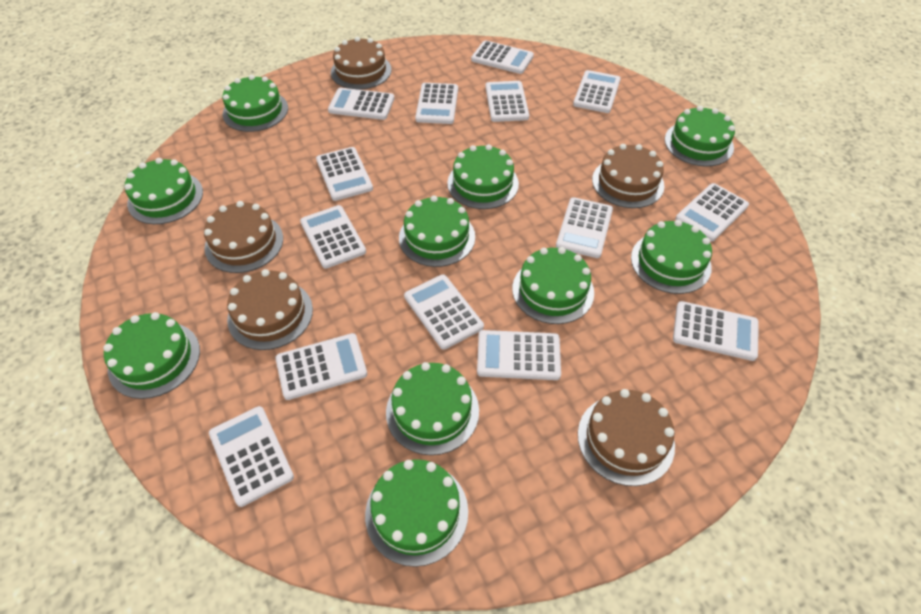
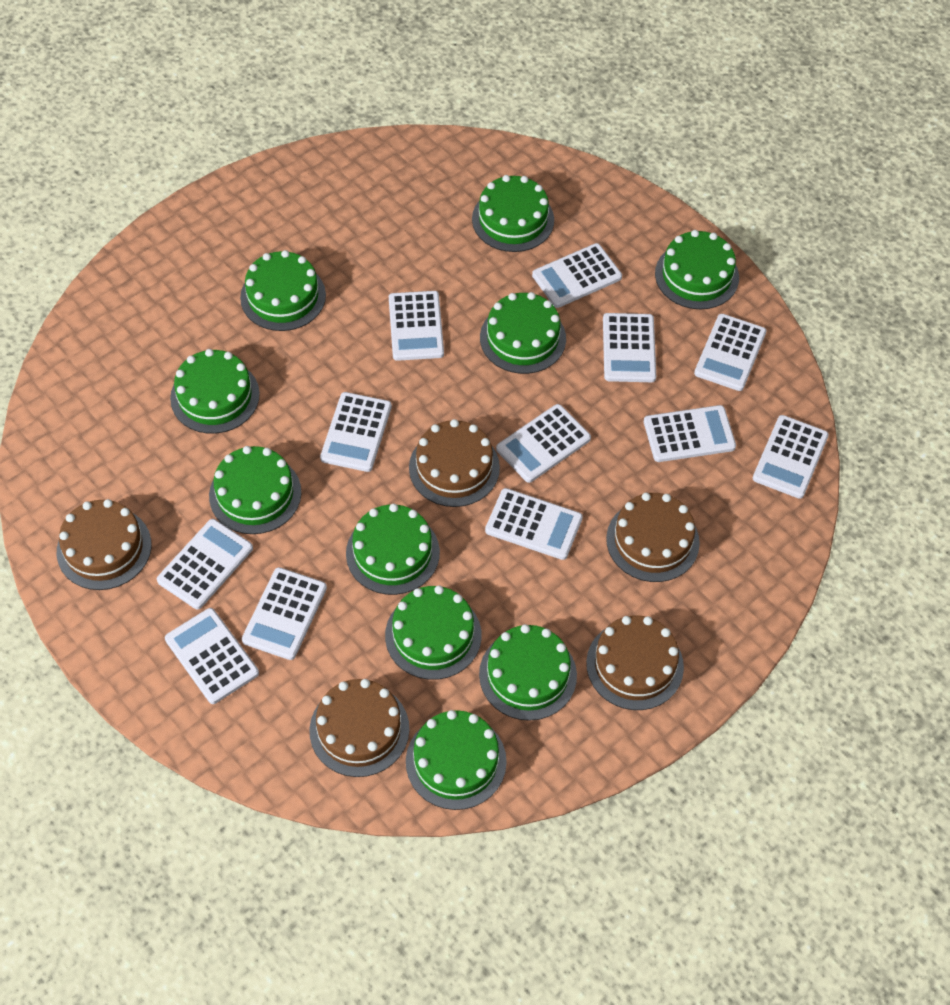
white calculator: [209,406,294,507] [275,333,367,400] [300,205,366,269] [316,147,373,201] [328,88,394,120] [404,274,484,350] [415,83,458,124] [471,40,534,74] [477,330,561,380] [485,81,529,122] [556,197,613,258] [573,70,621,113] [673,301,759,361] [675,183,749,241] = 14 -> [157,519,253,609] [165,608,259,704] [242,567,327,660] [320,392,392,472] [389,291,444,361] [485,488,583,560] [496,404,591,483] [532,243,622,308] [603,313,656,382] [644,405,736,462] [694,314,767,391] [753,415,829,499] = 12

